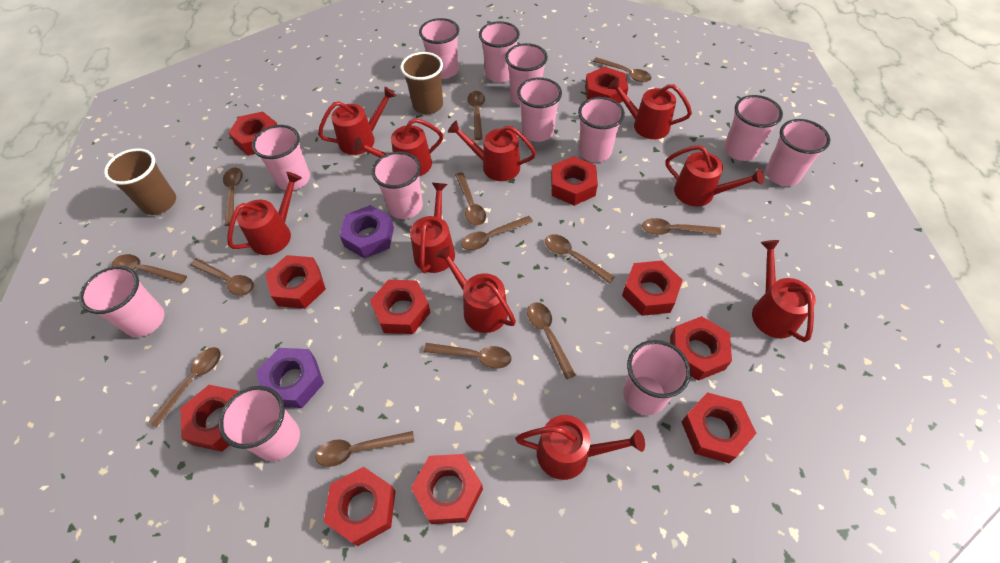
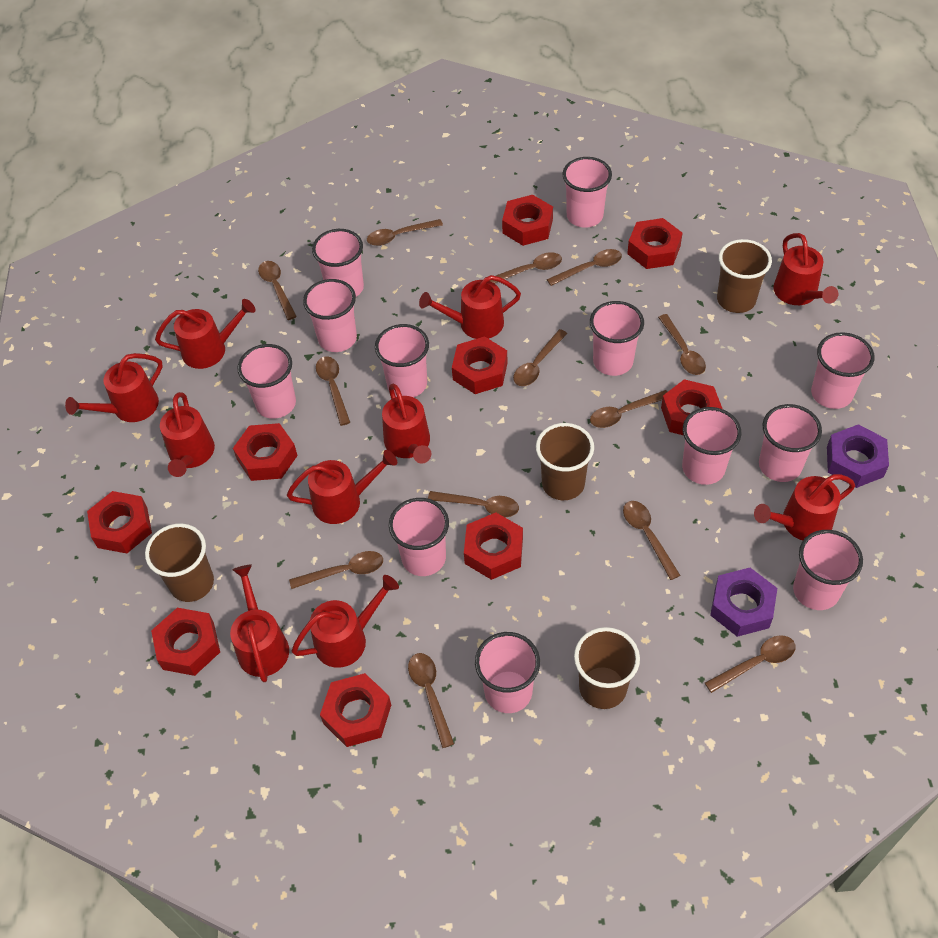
brown cup: [104,148,176,215] [401,52,443,114] = 2 -> [145,523,214,602] [536,423,594,500] [574,627,640,709] [717,239,772,313] = 4
red nut: [181,385,239,452] [228,112,277,156] [265,255,326,309] [323,467,396,546] [370,280,431,334] [411,454,483,524] [551,156,598,206] [585,67,628,103] [622,261,683,316] [670,316,732,381] [682,392,756,463] = 11 -> [87,491,152,553] [151,608,220,676] [233,423,298,481] [320,673,391,747] [452,336,508,394] [464,513,523,580] [502,195,553,246] [627,218,682,269] [661,379,723,435] = 9

